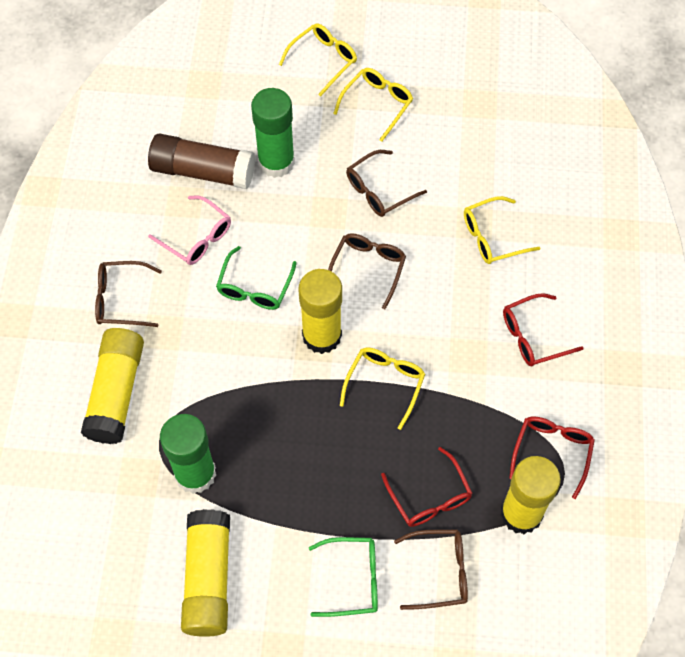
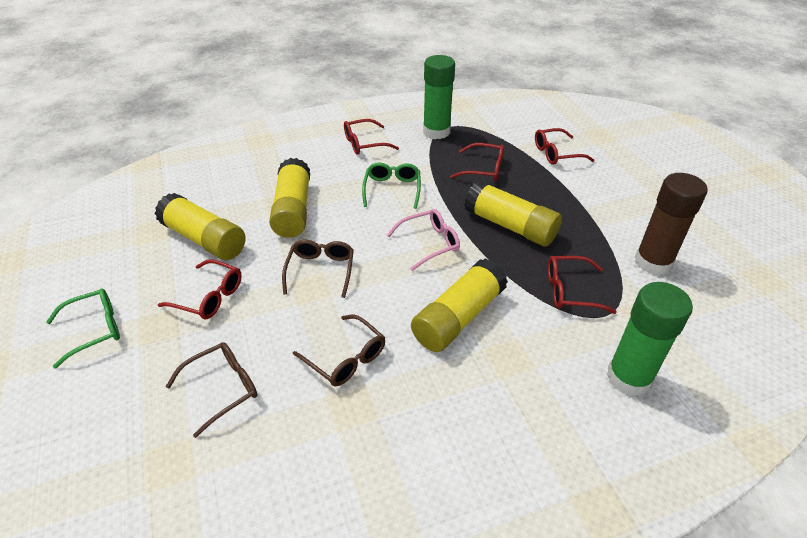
brown glasses: [95,261,162,327] [328,233,406,309] [346,150,427,217] [394,529,468,610] = 4 -> [166,342,257,438] [282,239,354,298] [293,315,385,386] = 3
red glasses: [381,447,473,527] [503,293,584,366] [509,417,595,499] = 3 -> [158,259,242,319] [344,119,399,155] [450,143,504,182] [535,128,594,165] [548,256,617,314] = 5
yellow glasses: [279,24,357,97] [333,68,413,142] [340,347,425,430] [464,196,540,264] = 4 -> none = 0

